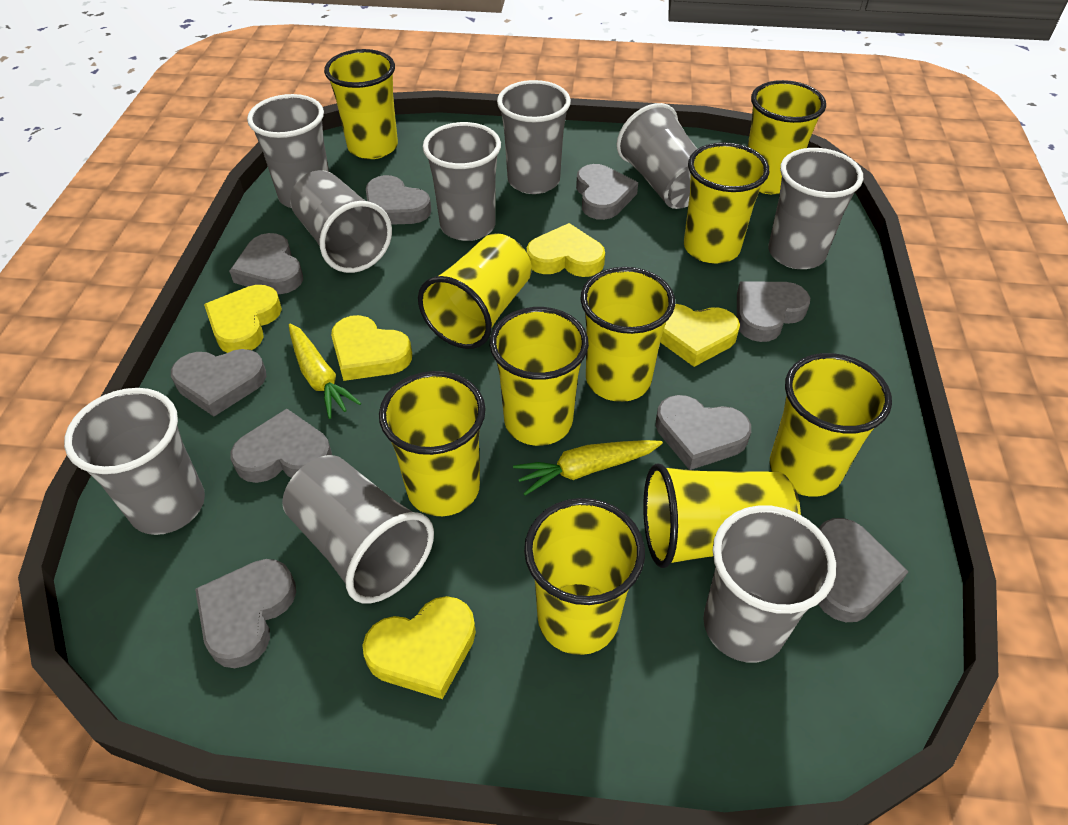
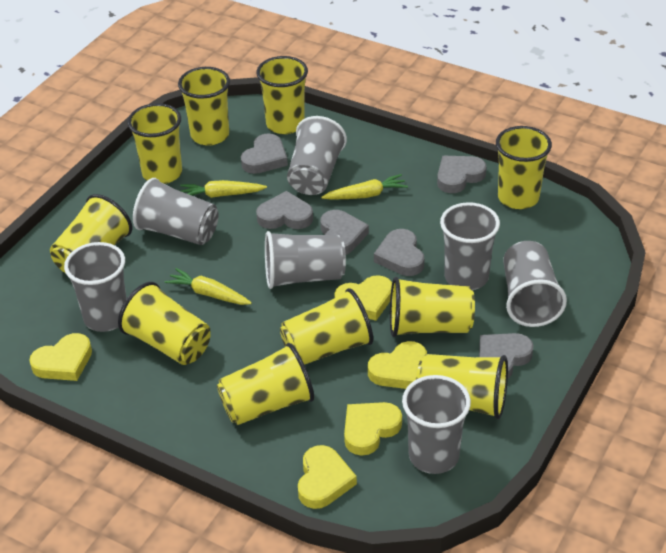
grey cup: [64,388,205,535] [247,94,329,208] [282,455,434,604] [290,170,392,273] [423,122,501,241] [497,80,571,194] [617,103,697,209] [703,505,836,663] [768,148,863,269] = 9 -> [64,242,127,332] [133,178,218,245] [265,231,346,289] [287,116,347,195] [402,375,471,474] [440,202,500,290] [503,241,567,327] = 7
grey heart: [171,349,266,417] [195,559,296,668] [229,233,303,294] [230,409,332,483] [366,175,432,225] [576,164,638,220] [655,395,751,470] [737,281,810,342] [818,518,909,622] = 9 -> [241,134,288,174] [256,191,313,229] [320,210,369,255] [374,229,424,276] [437,156,487,193] [479,333,534,379] = 6
yellow carrot: [289,324,361,419] [513,440,663,496] = 2 -> [165,268,252,305] [180,180,267,198] [321,174,408,200] = 3

